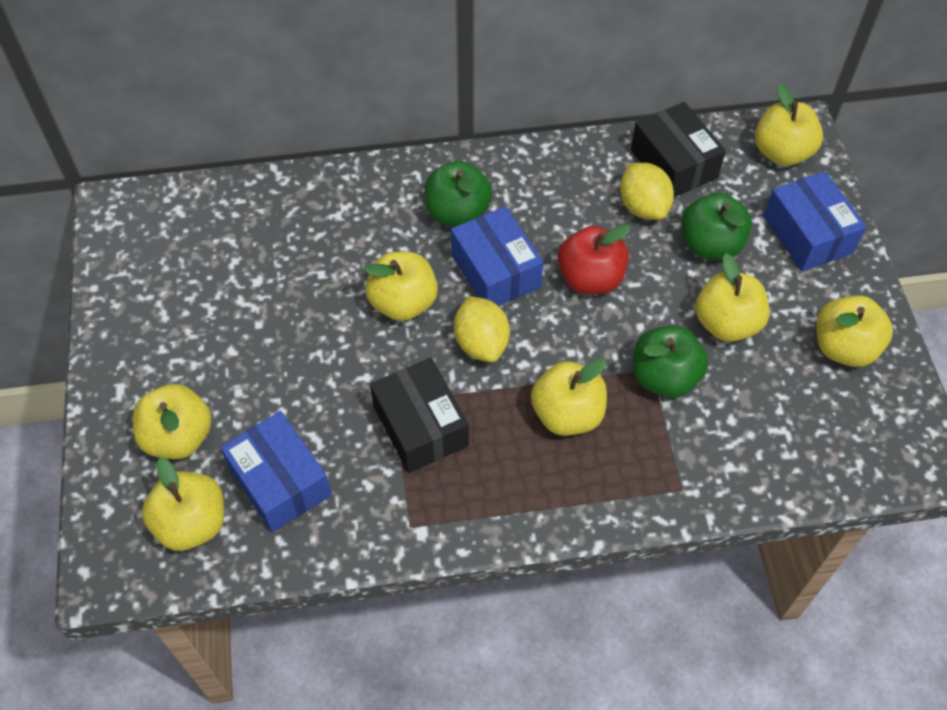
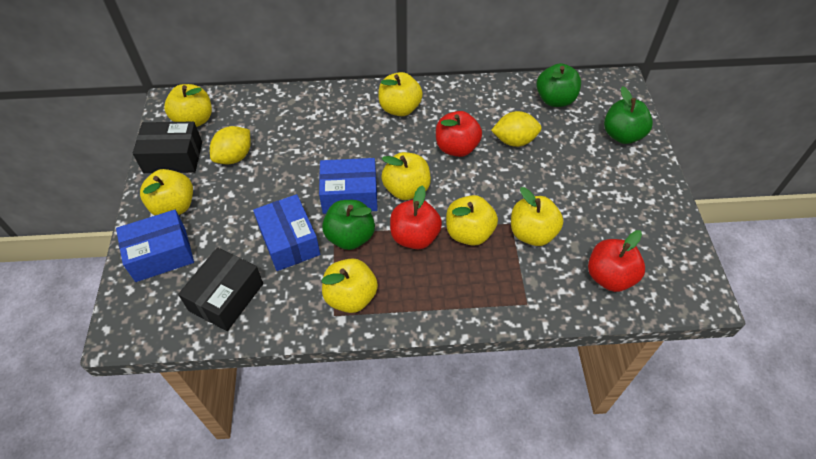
red apple: [558,224,631,294] = 1 -> [390,185,442,249] [436,111,482,157] [588,230,645,292] = 3

